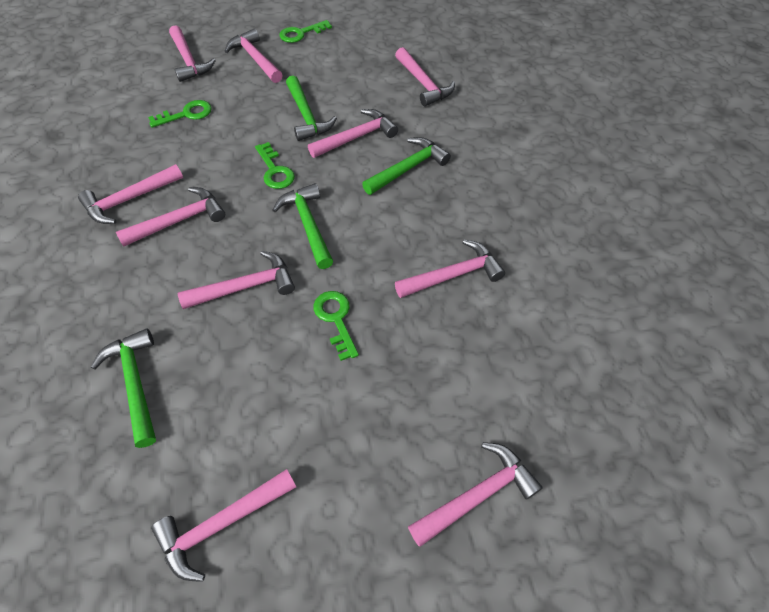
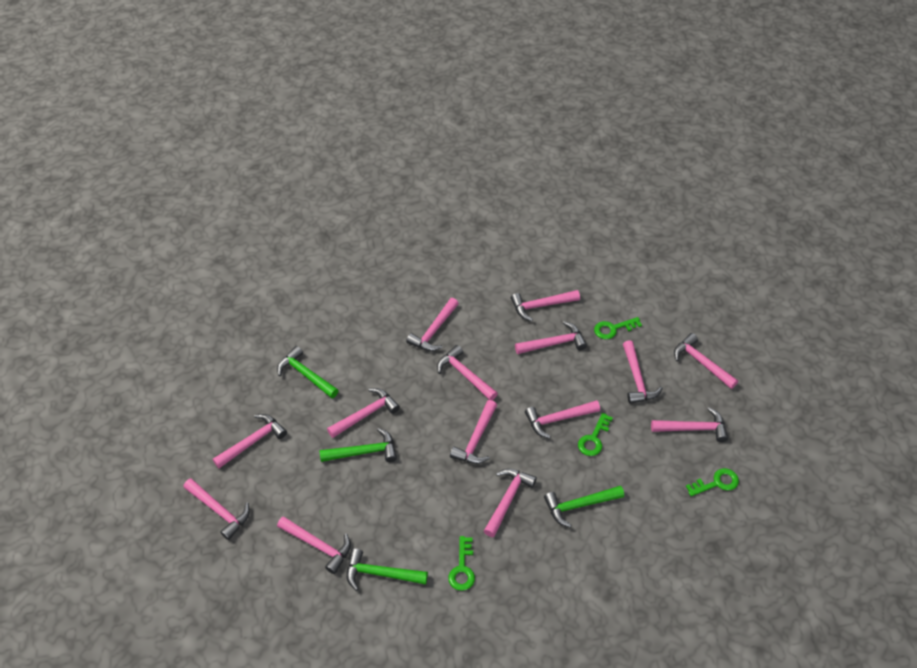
pink hammer: [78,164,183,224] [116,187,225,247] [151,469,296,582] [169,25,216,82] [178,251,295,309] [224,29,283,83] [308,109,398,158] [395,47,455,106] [395,240,505,298] [408,442,543,547] = 10 -> [183,478,250,540] [213,414,287,468] [277,516,351,574] [327,388,400,438] [406,298,459,351] [437,345,498,401] [450,400,497,464] [484,469,537,537] [511,290,580,321] [515,321,587,354] [525,400,600,439] [623,340,663,404] [651,407,728,442] [674,333,738,389] = 14

